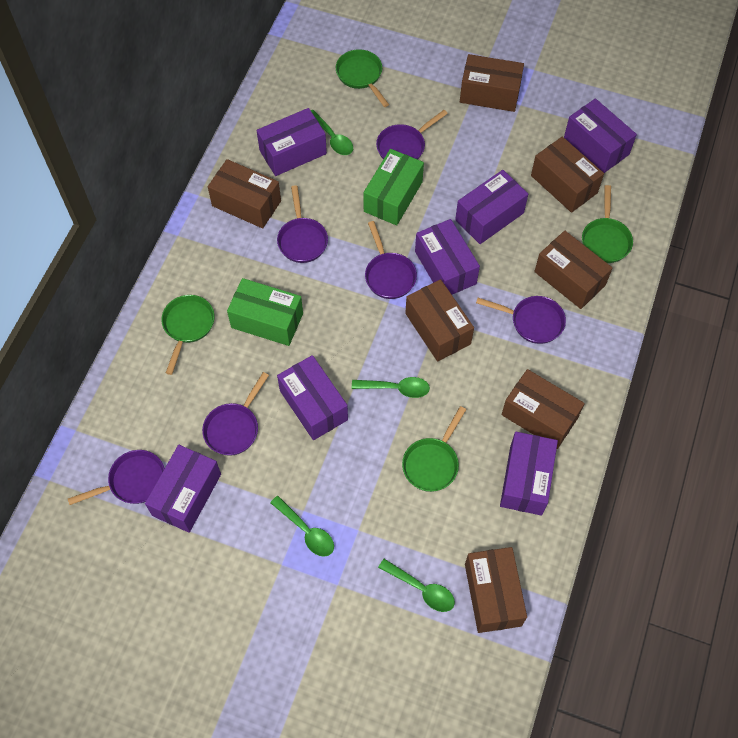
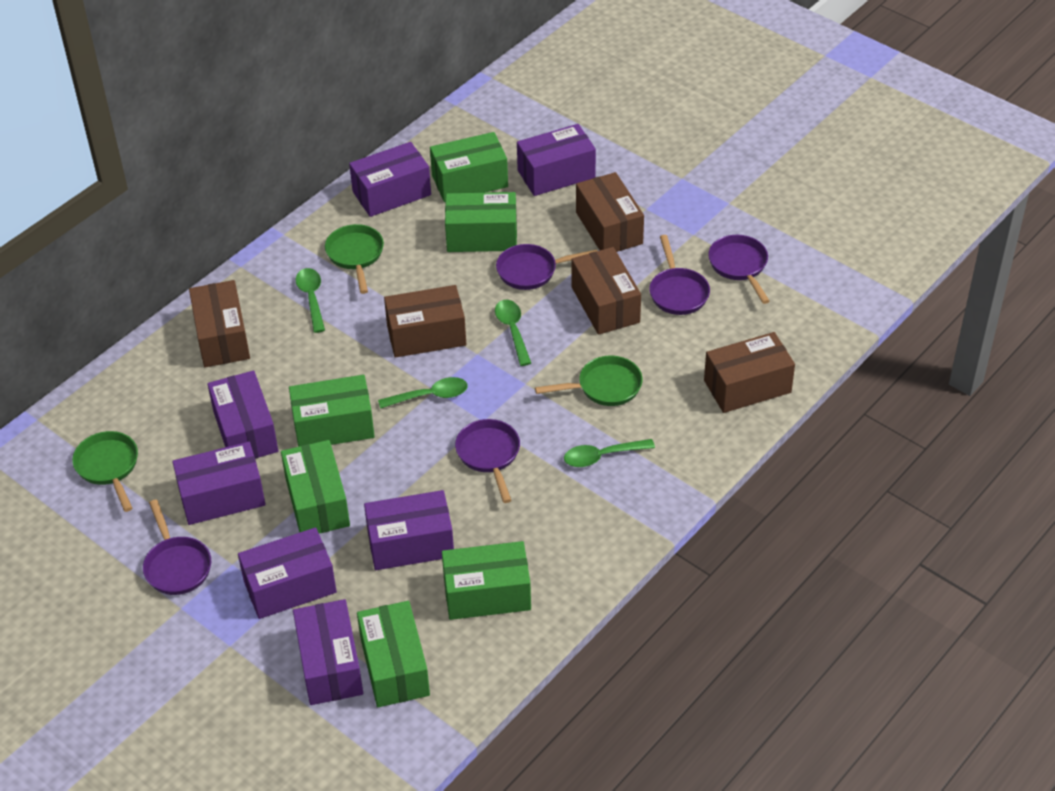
brown box: [208,159,281,228] [405,279,474,361] [460,54,524,112] [465,547,527,633] [501,369,585,449] [531,137,604,213] [534,231,612,309] = 7 -> [189,280,250,367] [384,285,466,358] [572,247,641,335] [576,172,644,252] [704,332,795,413] = 5
green box: [227,278,303,346] [363,149,424,226] = 2 -> [281,440,350,533] [289,375,375,447] [357,601,430,707] [430,132,508,202] [442,541,531,620] [445,192,517,252] = 6
green pan: [161,295,214,375] [336,49,389,107] [402,406,466,492] [582,185,633,263] = 4 -> [72,431,138,512] [325,224,384,294] [535,356,643,406] = 3
purple pan: [68,450,165,505] [202,372,269,456] [277,185,328,263] [365,221,417,299] [376,110,448,160] [476,296,566,344] = 6 -> [143,499,211,595] [455,419,520,503] [496,244,597,290] [649,235,710,315] [708,235,770,304] = 5

